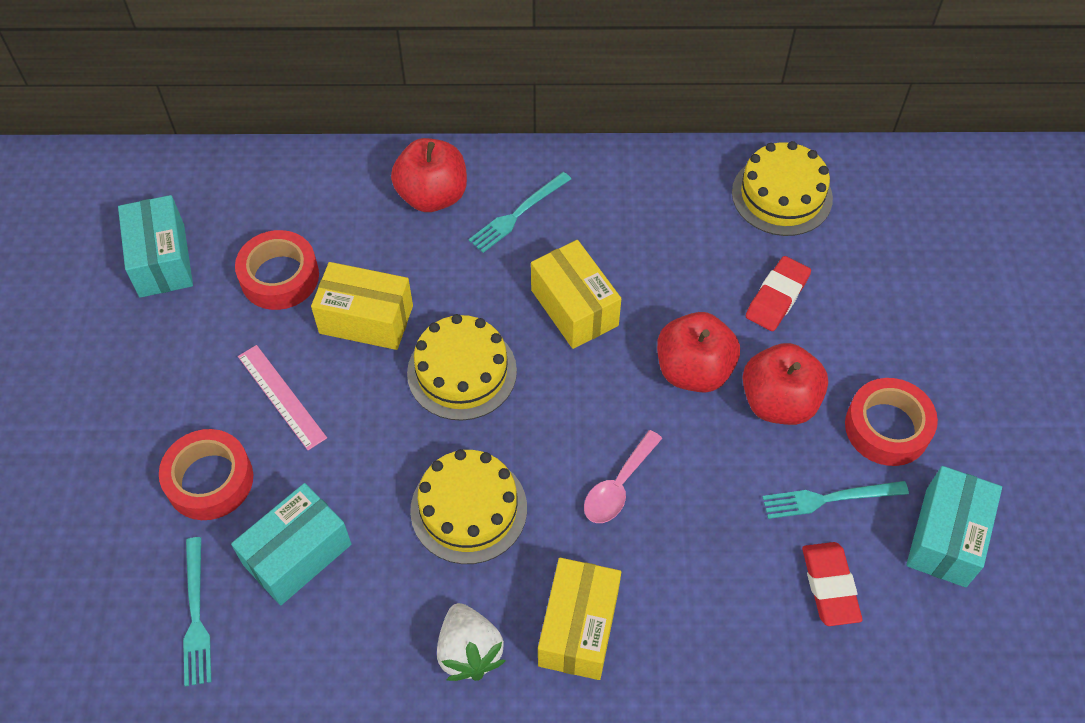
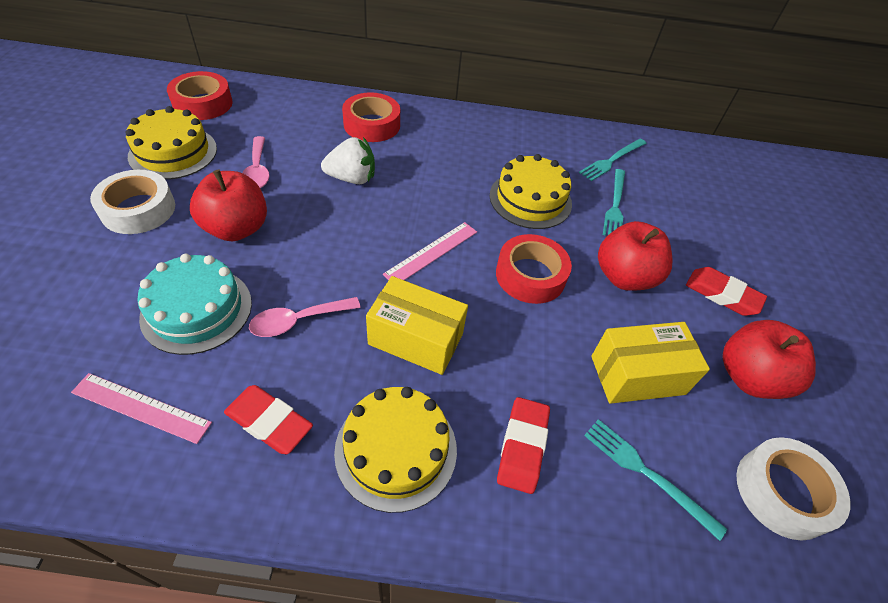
pink ruler: [238,345,327,450] = 1 -> [71,373,212,444] [383,222,477,280] = 2
pink spoon: [584,430,662,523] = 1 -> [242,136,269,188] [249,297,361,337] = 2
red eraser: [746,256,811,331] [802,542,863,626] = 2 -> [224,385,313,454] [497,397,550,494] [686,267,767,316] = 3
turquoise box: [118,195,193,298] [231,483,352,605] [906,466,1002,587] = 3 -> none = 0
turquoise cake: none = 0 -> [137,254,252,355] = 1
white tape: none = 0 -> [90,170,175,234] [736,437,850,541] = 2
yellow box: [311,262,413,350] [531,240,621,349] [538,558,621,680] = 3 -> [366,276,468,375] [591,322,710,404] = 2

